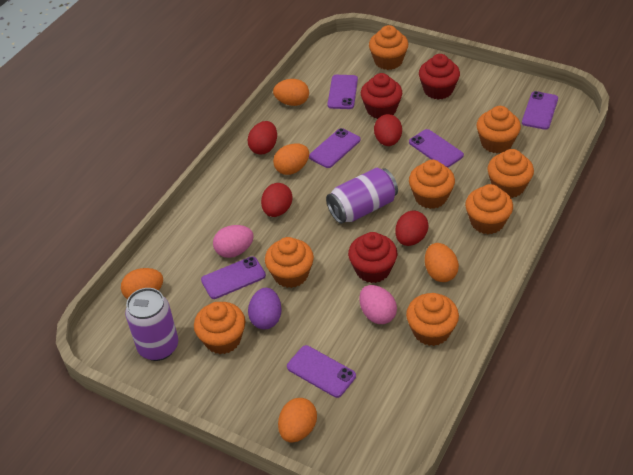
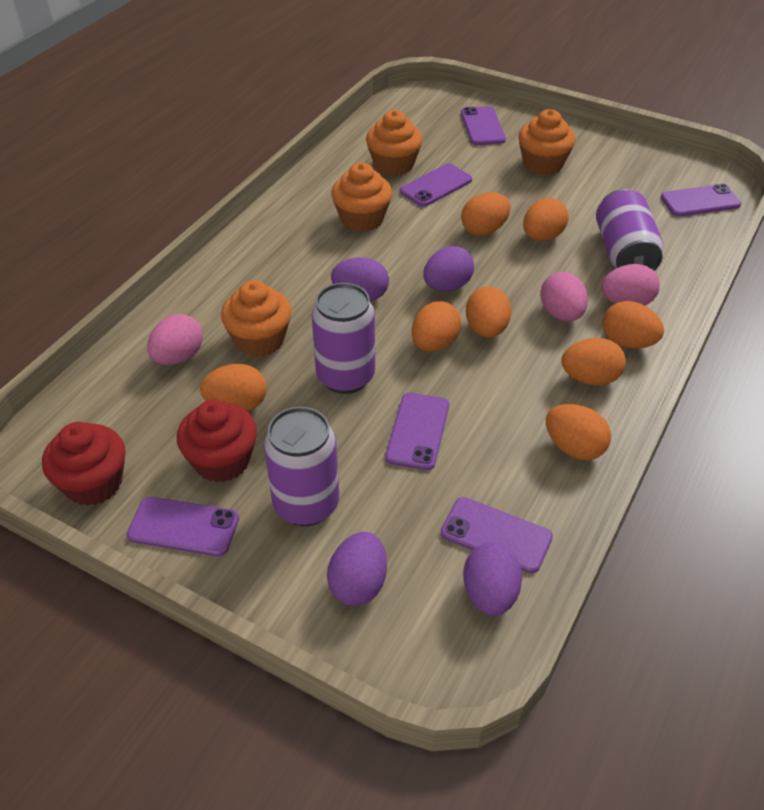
orange cupcake: [194,302,245,354] [265,237,314,288] [369,25,408,70] [406,293,459,346] [409,160,455,209] [465,184,513,234] [476,106,521,153] [487,149,534,198] = 8 -> [221,280,292,357] [331,163,392,232] [366,110,423,176] [519,109,575,175] = 4
orange egg: [121,268,163,299] [273,79,309,106] [273,143,309,175] [278,398,317,443] [425,243,459,282] = 5 -> [200,364,267,411] [412,301,461,351] [461,192,511,236] [466,286,511,338] [523,198,569,241] [546,404,611,460] [561,338,626,386] [603,301,664,348] = 8
pink egg: [213,225,254,258] [359,285,397,324] = 2 -> [147,314,203,365] [540,272,588,322] [601,264,660,306] = 3
purple can: [125,288,178,361] [326,168,398,224] = 2 -> [264,407,339,526] [312,283,375,394] [596,189,663,271] = 3
purple egg: [248,288,282,329] = 1 -> [327,532,387,606] [331,257,389,301] [423,246,474,291] [463,543,522,616] = 4
red cupcake: [348,232,397,283] [361,73,402,119] [419,54,460,100] = 3 -> [42,422,126,506] [177,400,257,483] = 2
red egg: [247,121,277,154] [261,183,293,217] [374,114,402,146] [395,210,429,246] = 4 -> none = 0

